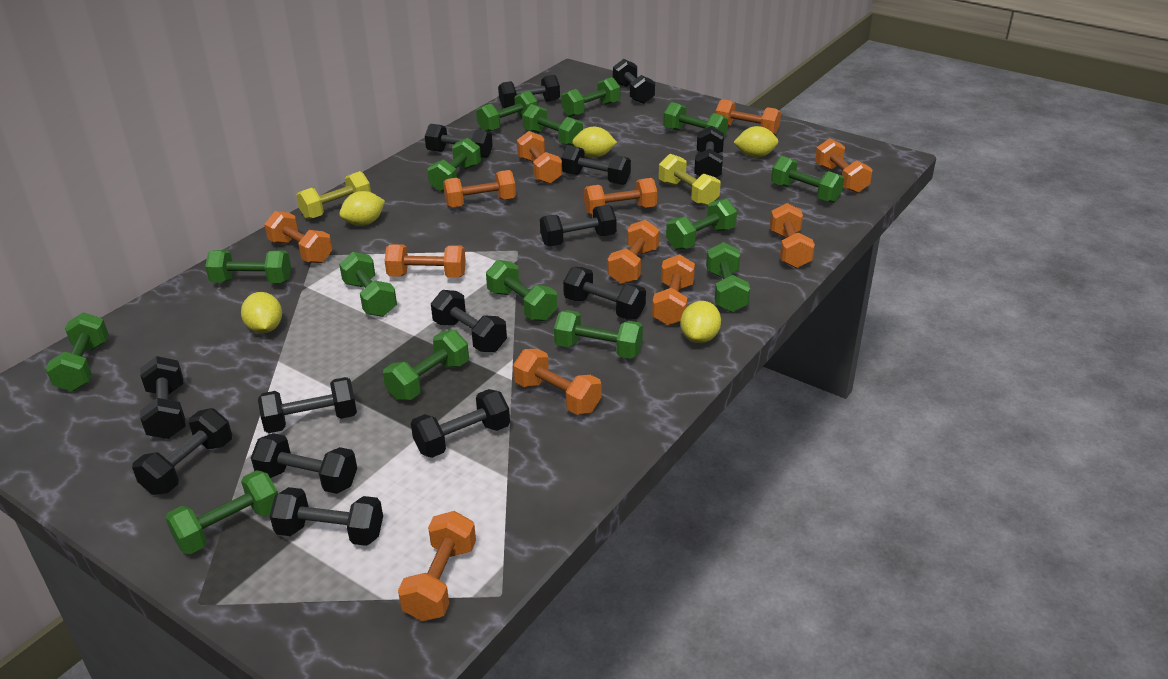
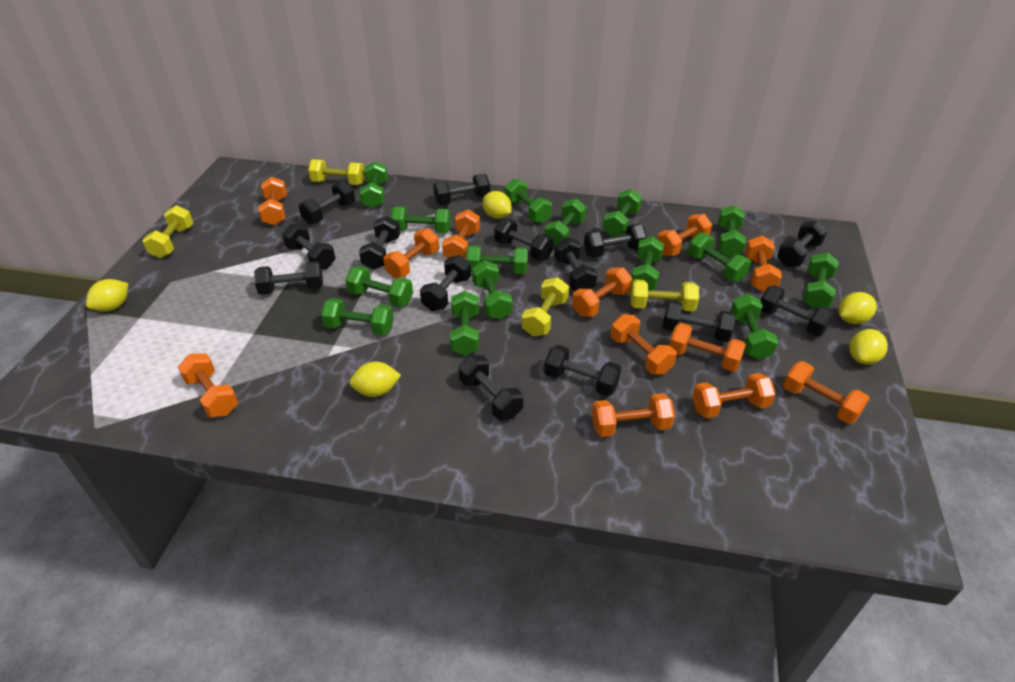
yellow dumbbell: [296,171,371,220] [659,154,721,206] = 2 -> [142,205,193,258] [308,159,365,185] [522,277,569,336] [630,279,699,311] = 4

